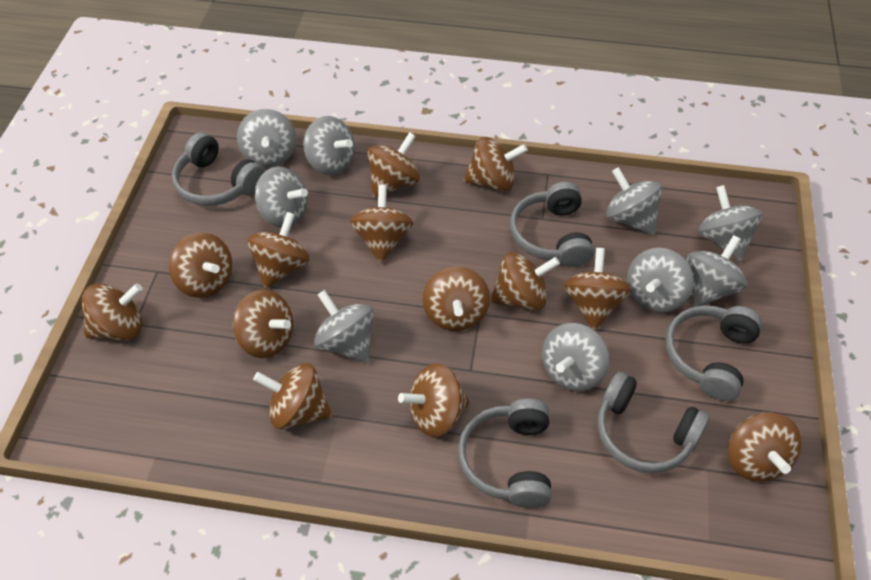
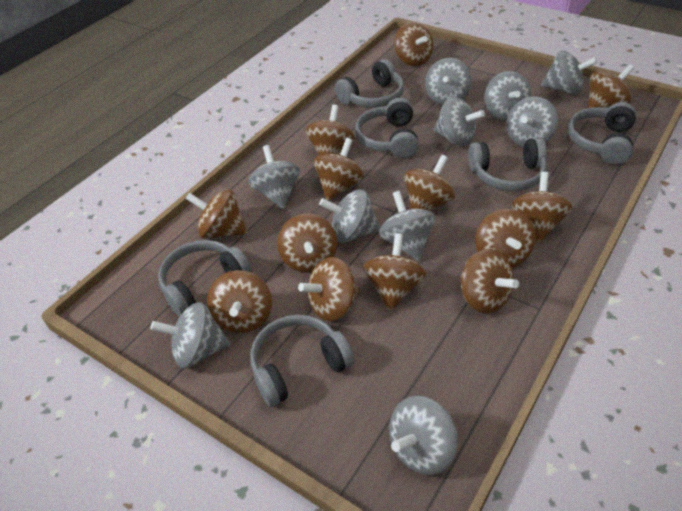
grey headphones: [172,132,265,206] [458,399,552,508] [510,182,594,267] [597,372,709,473] [665,306,763,401] = 5 -> [158,240,252,317] [250,315,354,407] [335,59,404,108] [355,98,419,158] [468,138,547,191] [568,102,636,165] = 6
grey spinning top: [237,109,296,168] [255,166,308,228] [303,116,355,176] [314,290,374,363] [542,323,609,391] [606,167,662,235] [627,248,694,313] [686,235,747,307] [698,185,763,262] = 9 -> [150,302,231,368] [248,145,300,209] [319,189,380,243] [379,191,435,261] [389,396,458,475] [425,58,472,105] [434,97,485,146] [484,71,532,121] [507,96,558,147] [541,51,598,95] = 10

